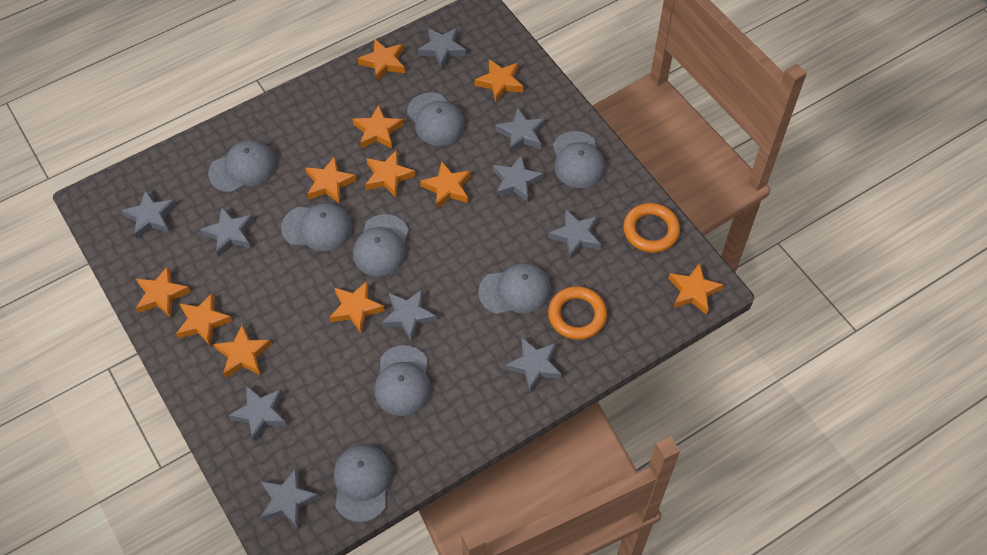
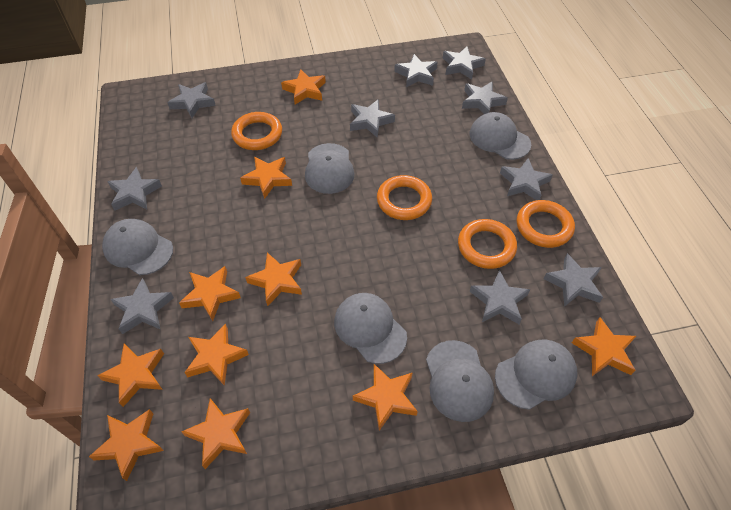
grey cap: [208,140,276,193] [281,203,352,251] [334,445,393,522] [353,214,409,276] [374,345,431,416] [407,92,465,146] [478,263,551,314] [553,131,605,188] = 8 -> [102,219,173,275] [305,143,355,194] [334,293,407,364] [426,340,494,422] [469,112,531,160] [495,339,577,410] = 6
orange ring: [548,286,607,340] [623,203,680,253] = 2 -> [231,112,282,150] [377,175,432,220] [458,219,517,269] [517,200,575,248] = 4
orange star: [136,266,191,318] [176,293,232,346] [213,325,272,378] [305,156,357,204] [329,281,385,334] [353,105,403,149] [357,39,405,82] [365,150,416,197] [420,161,471,209] [475,59,523,102] [668,263,724,315] = 11 -> [89,409,164,481] [97,344,164,407] [179,266,241,321] [181,398,250,469] [184,323,249,386] [240,156,292,199] [245,253,302,307] [281,69,326,104] [353,364,418,431] [572,317,636,376] = 10

